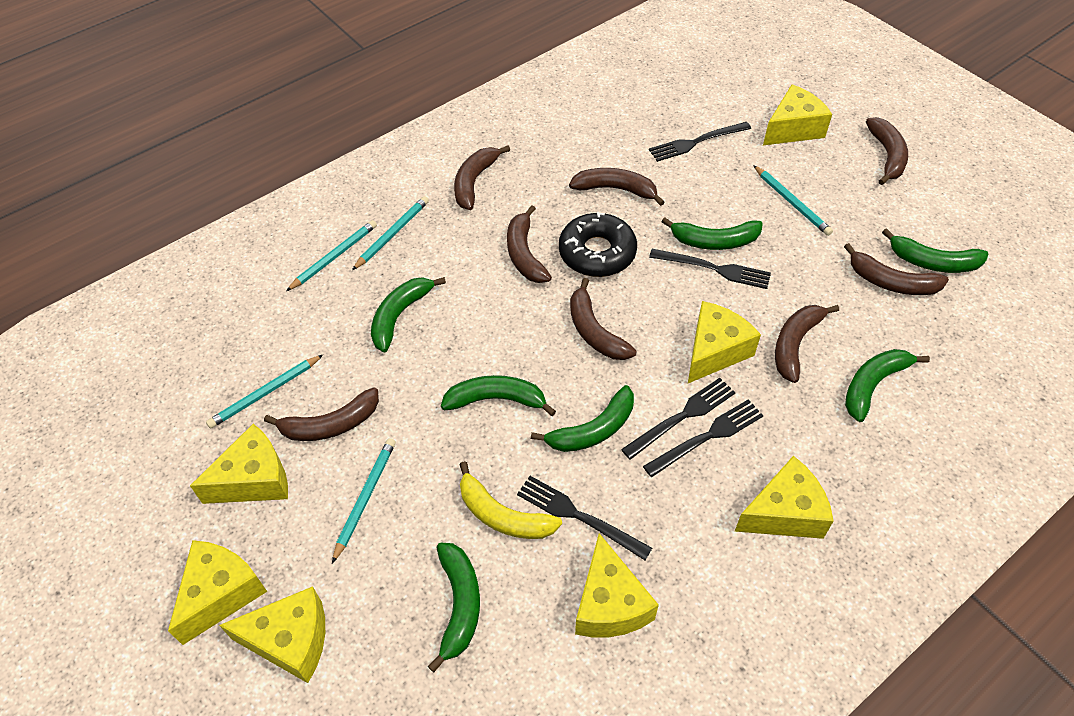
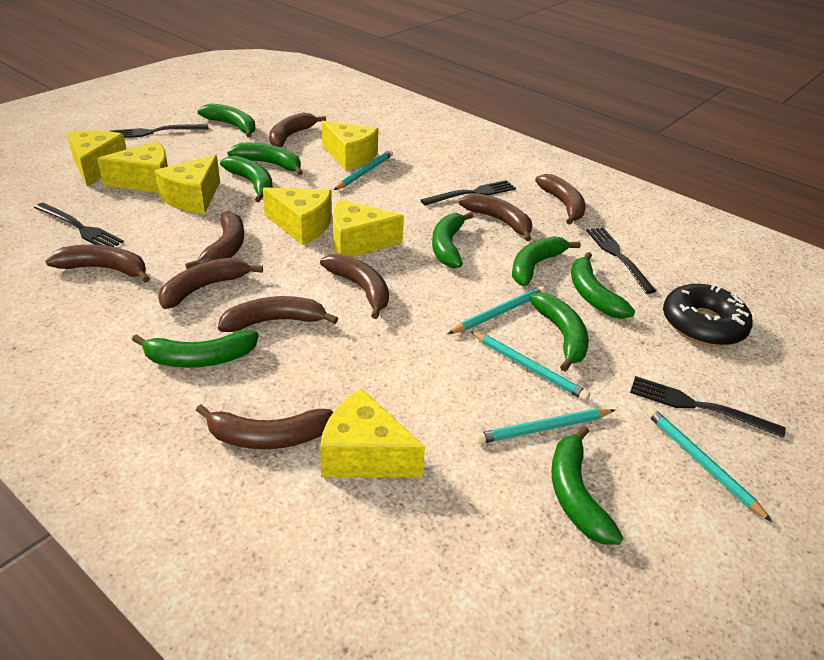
brown banana: [264,387,379,441] [454,145,510,210] [507,205,552,283] [569,168,664,206] [570,278,637,360] [775,305,839,383] [844,243,949,295] [866,117,908,185] = 8 -> [45,245,150,283] [158,258,263,309] [185,211,244,269] [196,404,333,449] [218,296,338,332] [269,112,326,147] [320,254,389,319] [459,193,532,241] [535,174,586,224] = 9
green banana: [371,277,446,352] [428,543,480,672] [441,375,556,416] [531,385,634,452] [662,217,763,250] [845,349,930,422] [882,228,988,273] = 7 -> [132,330,259,368] [198,103,255,137] [220,156,273,202] [227,143,303,175] [432,212,473,268] [512,236,581,286] [530,292,589,372] [551,426,623,545] [571,252,635,319] = 9
yellow banana: [459,461,562,539] = 1 -> none = 0

